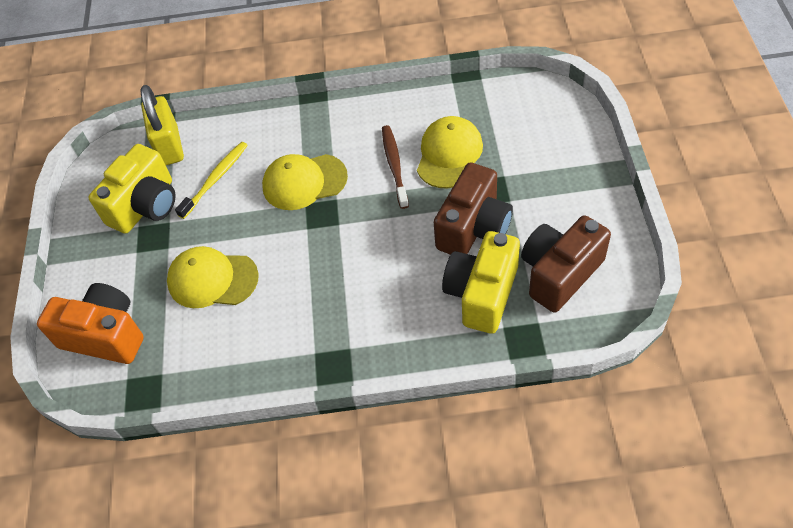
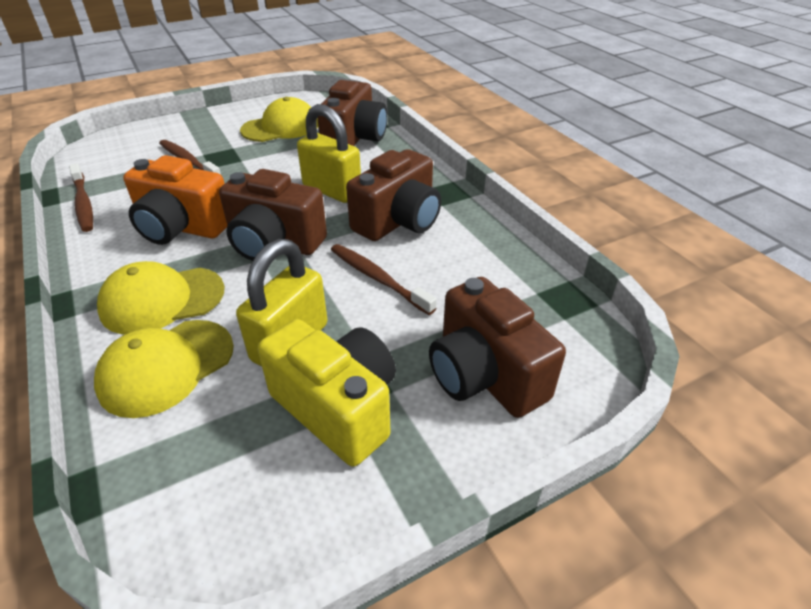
brown camera: [434,163,513,255] [521,215,611,313] = 2 -> [219,169,327,261] [318,80,387,146] [346,149,441,241] [429,277,566,418] = 4
brown toothbrush: [382,125,409,209] = 1 -> [69,163,93,232] [159,140,221,174] [331,244,437,315] = 3
yellow camera: [88,144,176,234] [442,231,520,334] = 2 -> [258,319,396,466] = 1
yellow padlock: [140,85,184,165] = 1 -> [236,239,328,367] [297,104,361,203] = 2
yellow toothbrush: [175,142,248,219] = 1 -> none = 0

